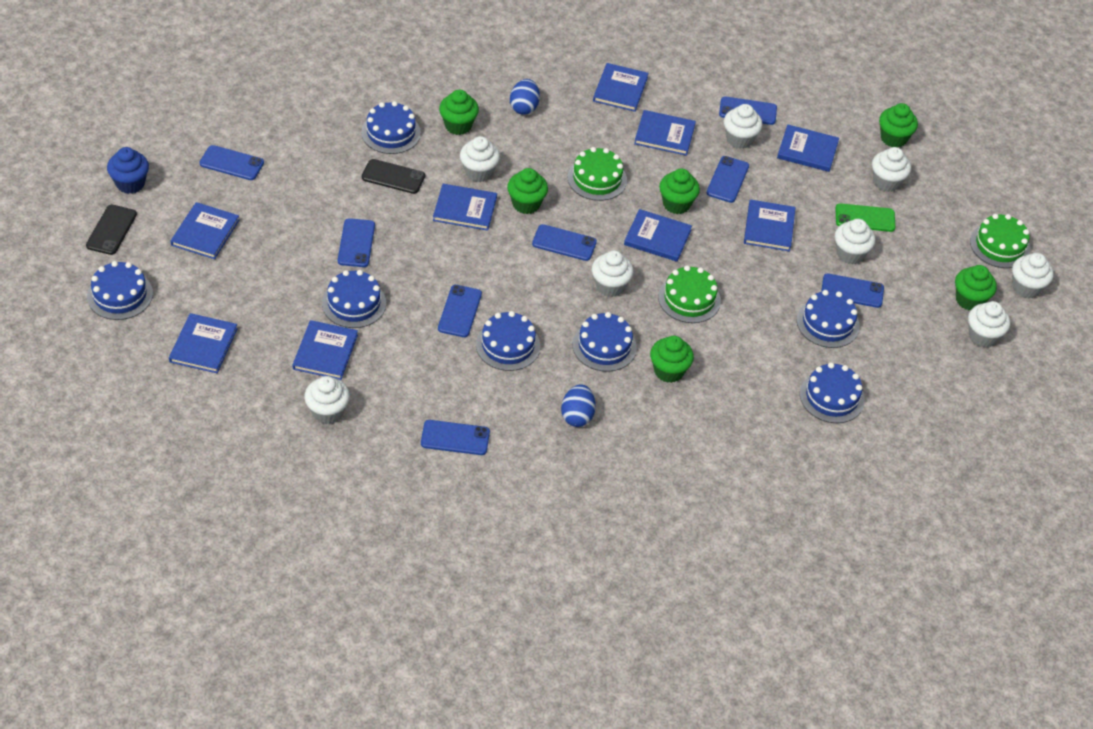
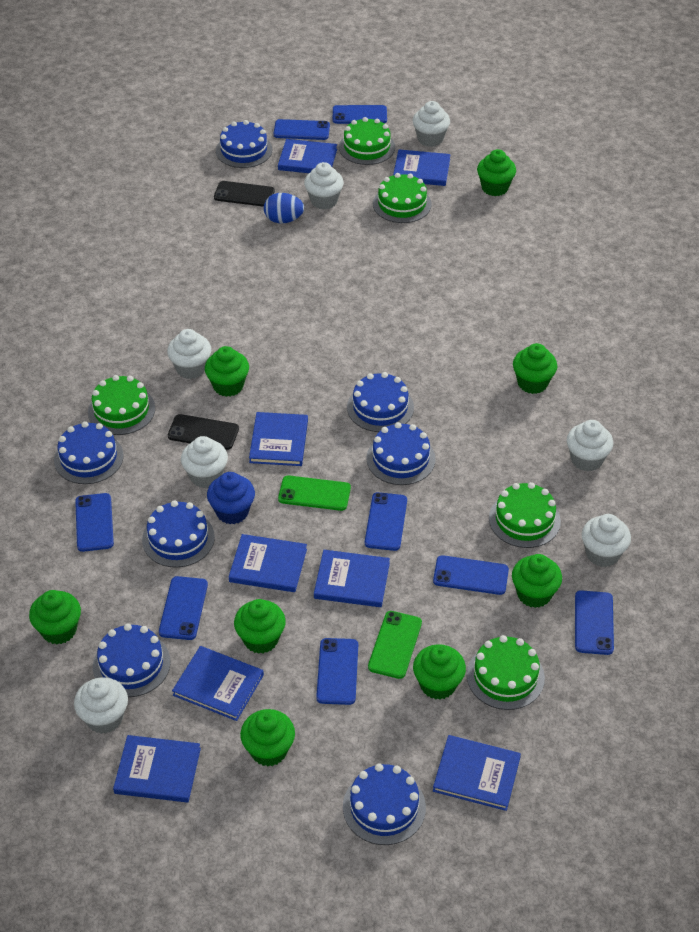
blue book: [169,313,238,373] [171,202,239,259] [293,320,358,380] [433,184,497,231] [593,63,649,112] [624,209,692,262] [634,110,696,156] [744,199,796,251] [777,125,839,172] = 9 -> [113,735,201,802] [172,646,264,721] [229,534,307,592] [249,412,308,466] [278,139,337,173] [314,550,390,607] [393,149,450,186] [433,735,521,811] = 8
blue egg: [510,79,540,115] [561,384,596,427] = 2 -> [264,193,304,223] = 1
green cake: [567,147,627,201] [658,265,721,323] [970,214,1030,268] = 3 -> [88,375,155,435] [339,117,395,165] [373,173,432,223] [467,635,545,710] [489,482,561,548] = 5
green cupcake: [439,90,479,135] [507,168,548,214] [650,336,694,383] [659,169,700,214] [879,103,918,148] [955,265,997,310] = 6 -> [29,590,81,645] [205,346,249,397] [234,599,286,654] [240,709,295,766] [413,644,466,700] [477,149,516,196] [512,554,562,608] [513,343,558,394] = 8
green phone: [835,203,896,232] = 1 -> [278,475,351,511] [368,611,422,679] = 2
white cupcake: [304,376,350,424] [460,136,500,182] [592,250,634,297] [724,104,763,149] [835,219,875,264] [872,147,911,192] [968,301,1010,347] [1012,253,1054,298] = 8 -> [74,677,128,734] [167,329,211,379] [181,436,228,488] [304,162,344,209] [413,101,450,147] [567,420,613,471] [582,514,631,567] = 7

